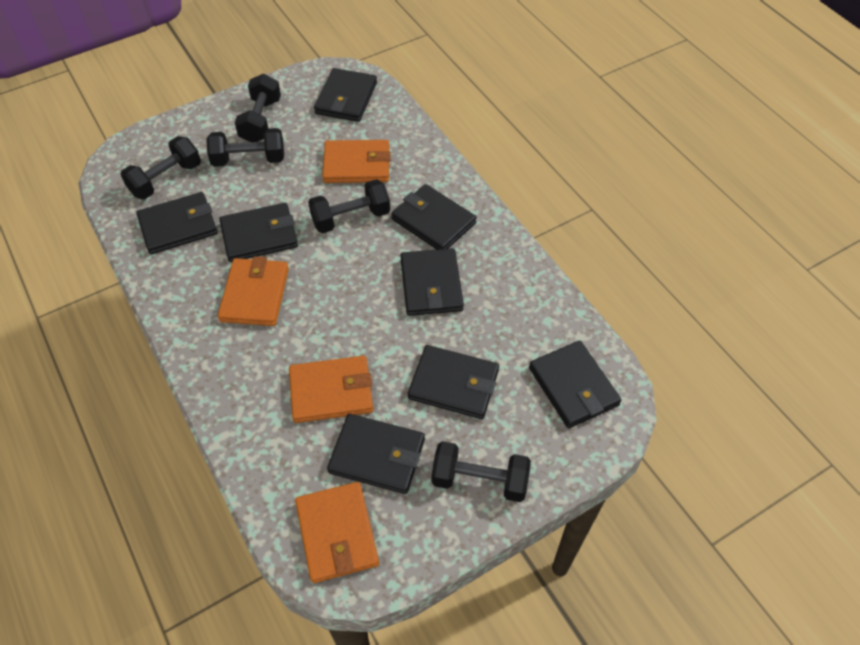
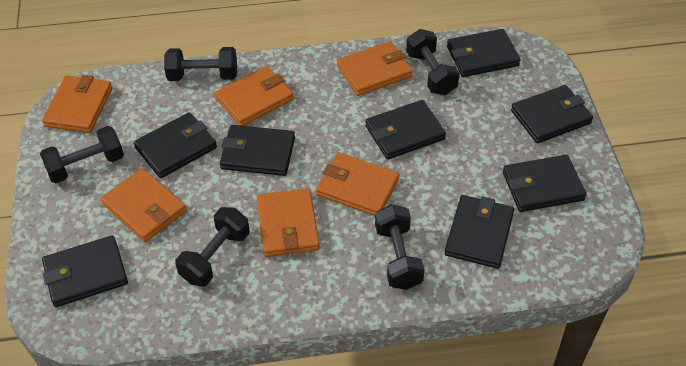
orange wallet: [218,256,289,326] [289,356,373,423] [295,482,379,583] [322,140,391,183] = 4 -> [42,75,112,133] [101,168,187,242] [215,66,294,126] [257,188,320,257] [316,152,400,216] [337,41,413,96] = 6

